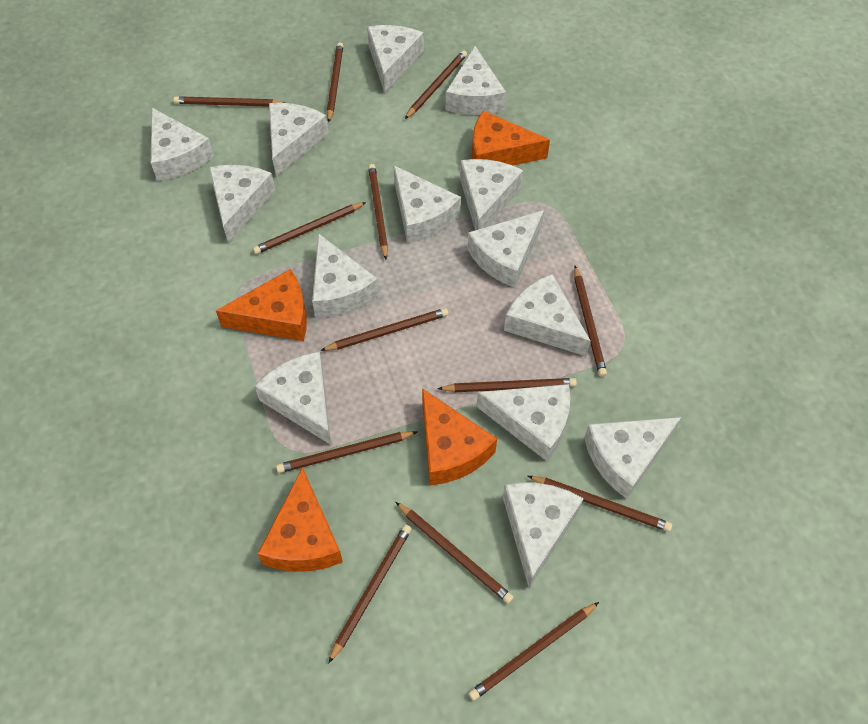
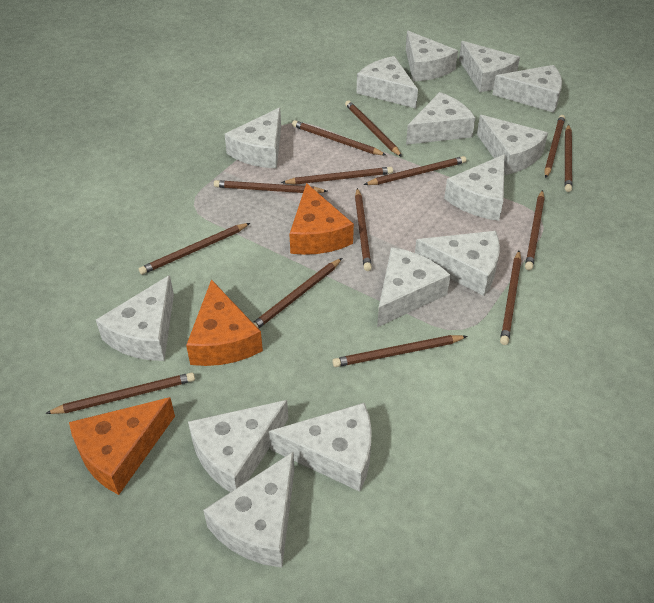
brown pencil: [173,96,285,107] [253,202,366,254] [276,431,417,473] [320,308,448,351] [327,42,343,123] [328,524,412,664] [368,164,388,259] [396,502,514,604] [405,50,467,119] [437,378,577,392] [468,602,599,701] [528,476,672,532] [574,266,607,377] = 13 -> [45,372,195,414] [139,223,250,275] [214,180,328,193] [253,258,342,329] [281,167,393,185] [292,120,386,155] [332,335,467,367] [345,100,402,157] [355,188,372,271] [363,156,466,185] [500,251,521,345] [525,190,544,270] [544,115,565,178] [565,124,572,192] = 14
orange cheese: [216,269,307,341] [257,467,343,572] [422,388,497,485] [472,110,550,165] = 4 -> [69,397,175,495] [186,279,263,366] [290,183,354,255] = 3

